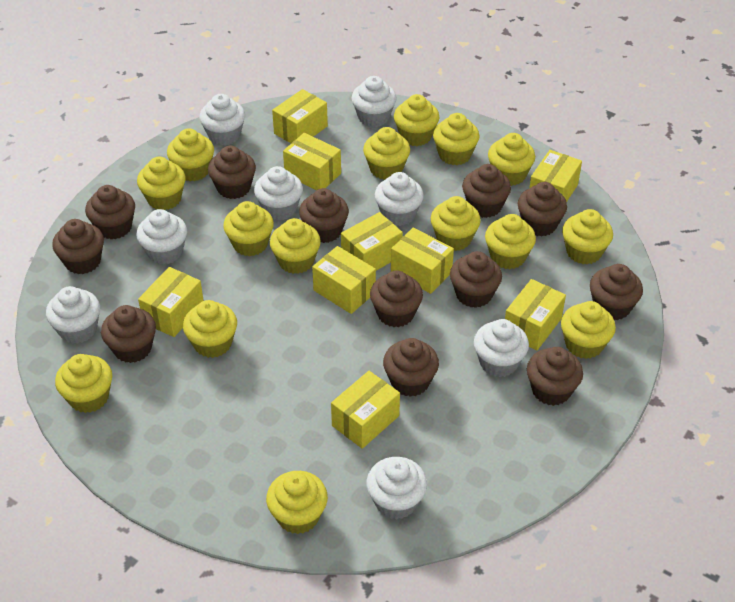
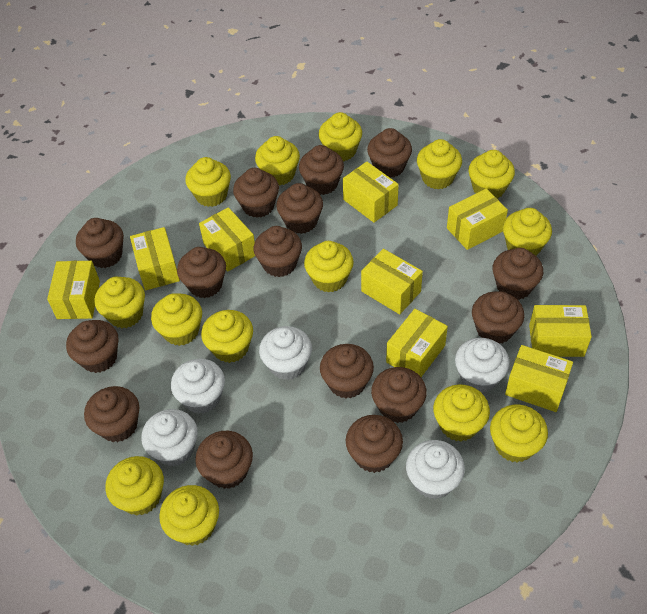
brown cupcake: [52,219,104,274] [85,185,135,239] [101,305,156,363] [208,146,256,199] [299,188,349,243] [370,270,423,327] [383,338,439,397] [450,251,502,308] [462,164,511,218] [518,182,567,237] [527,347,583,406] [590,264,643,320] = 12 -> [66,320,119,373] [76,218,124,268] [84,386,139,442] [177,247,226,298] [195,431,253,489] [233,168,279,218] [254,226,302,277] [276,183,323,234] [299,145,344,195] [320,344,374,399] [346,415,403,473] [367,128,412,178] [371,367,427,423] [472,291,524,344] [493,248,543,300] = 15
white cupcake: [46,286,100,344] [136,209,187,264] [199,94,245,145] [254,166,303,220] [352,76,397,127] [366,457,427,519] [375,172,424,226] [474,319,529,377] = 8 -> [141,409,198,466] [171,359,225,414] [259,326,312,380] [406,440,465,499] [455,338,510,393] = 5
yellow cupcake: [55,354,112,413] [137,157,186,210] [167,128,214,181] [183,300,237,358] [223,201,274,256] [266,471,328,534] [270,218,321,274] [363,127,410,180] [394,94,439,146] [431,196,481,251] [433,113,480,165] [485,214,536,269] [488,133,535,186] [561,301,616,359] [562,209,613,265] = 15 -> [95,277,145,328] [105,456,164,515] [151,294,202,346] [159,485,219,546] [185,157,231,207] [201,310,253,363] [255,136,300,185] [304,241,354,293] [319,112,362,161] [417,139,462,189] [433,385,490,441] [468,150,515,199] [490,405,548,463] [503,208,552,256] = 14

